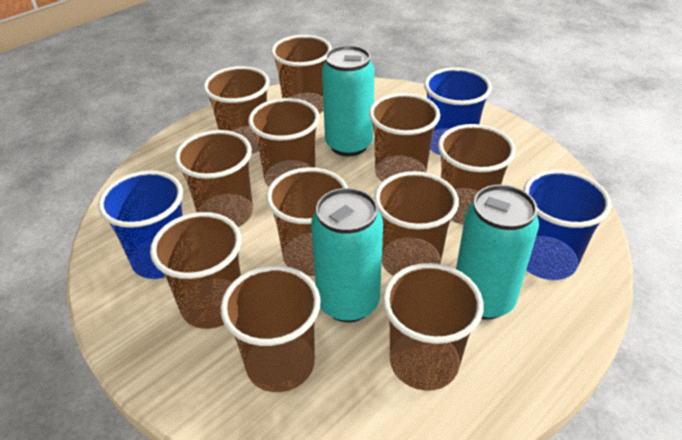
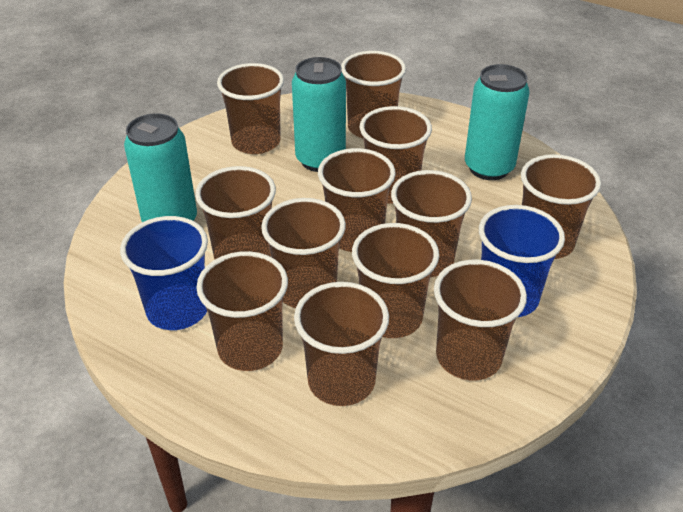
blue cup: [98,170,183,279] [424,67,492,155] [523,170,611,280] = 3 -> [120,216,208,330] [479,205,565,317] = 2
brown cup: [150,212,242,329] [175,130,253,227] [203,66,270,153] [220,265,321,392] [248,98,320,187] [266,167,348,276] [271,35,332,114] [369,93,440,182] [374,171,459,276] [383,263,484,391] [438,124,516,225] = 11 -> [195,166,276,259] [196,251,288,371] [217,63,284,154] [261,198,346,308] [294,282,389,406] [318,148,396,252] [341,51,406,138] [352,223,439,338] [360,106,432,204] [391,170,472,277] [434,260,527,380] [521,154,601,259] = 12

